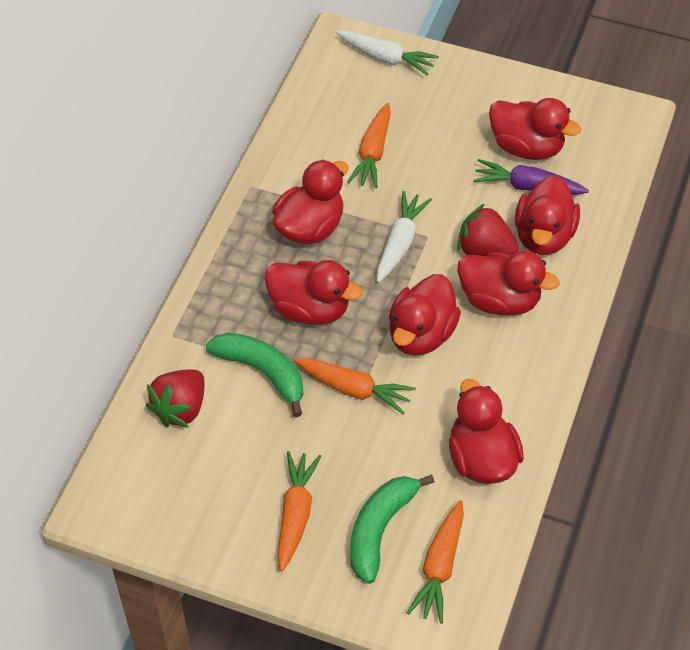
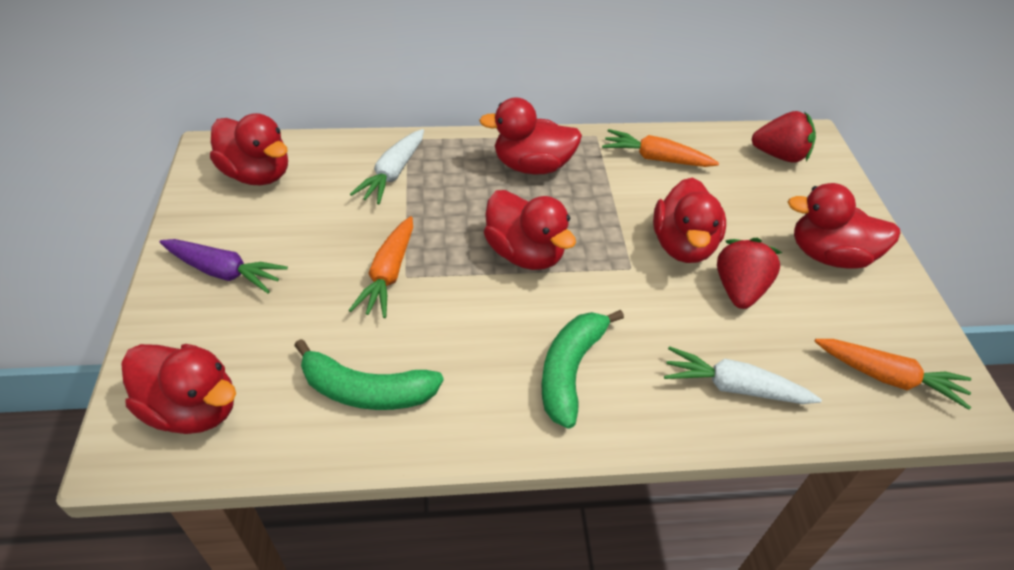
orange carrot: [278,451,322,572] [294,358,416,415] [347,103,391,188] [407,500,464,623] = 4 -> [349,216,413,318] [602,129,719,167] [814,339,971,410] = 3
red duck: [264,260,363,325] [272,160,349,244] [389,274,461,356] [449,379,524,484] [457,250,560,316] [489,98,581,160] [515,175,580,255] = 7 -> [121,344,236,434] [210,113,288,185] [479,97,582,174] [484,190,576,270] [653,177,726,263] [788,183,901,269] = 6

